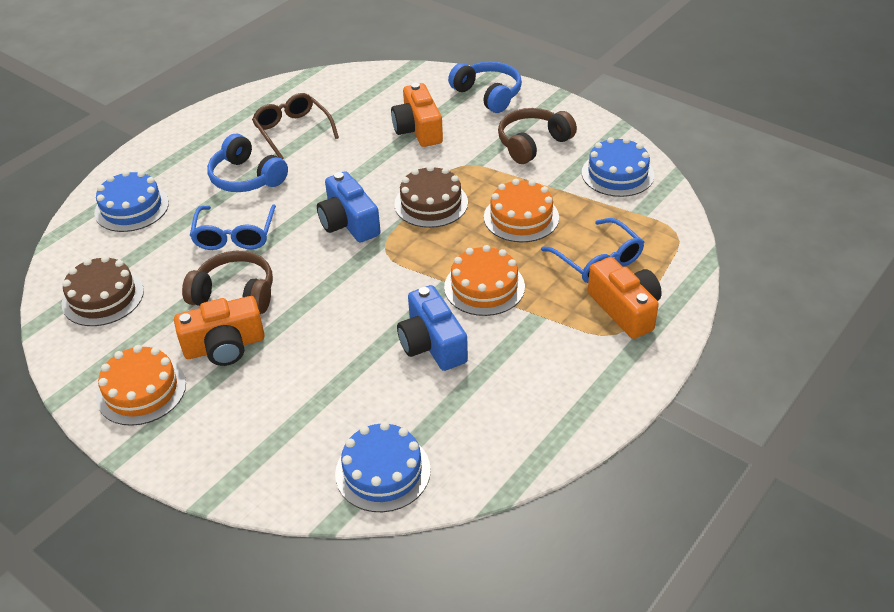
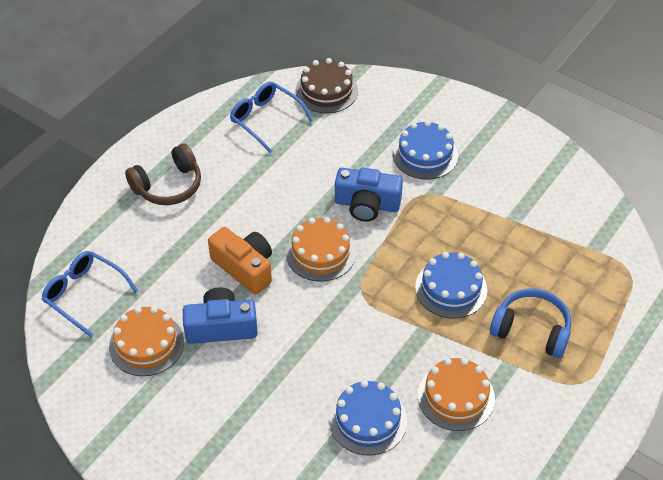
blue headphones: [207,134,288,192] [448,61,522,113] = 2 -> [490,288,571,358] = 1
brown cake: [61,256,144,326] [394,165,468,228] = 2 -> [295,58,358,113] = 1
brown glasses: [252,93,339,159] = 1 -> none = 0
brown headphones: [182,251,273,314] [498,108,577,164] = 2 -> [125,143,201,205] = 1
orange camera: [174,296,265,366] [391,83,443,147] [588,257,662,339] = 3 -> [208,227,272,295] = 1

